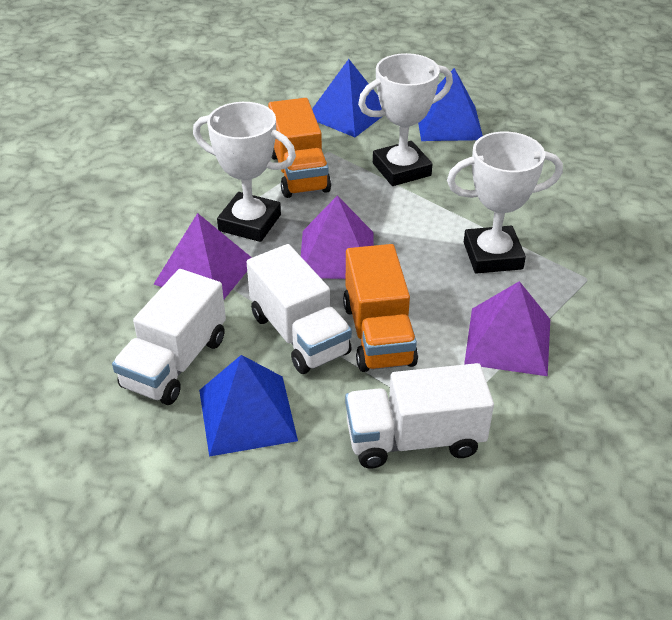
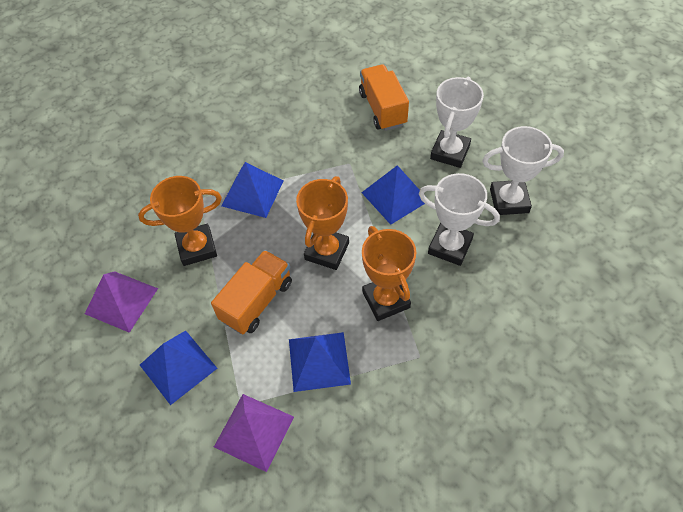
blue pyramid: [199,355,298,457] [312,59,383,137] [418,68,483,141] = 3 -> [140,330,218,405] [222,162,283,218] [289,332,351,392] [361,165,428,225] = 4
orange trophy: none = 0 -> [138,176,222,266] [296,176,349,270] [362,226,416,321] = 3
purple pyramid: [154,213,252,299] [301,196,374,279] [464,281,550,376] = 3 -> [85,271,158,333] [214,394,294,472] = 2
white truck: [112,269,226,405] [247,244,352,374] [345,363,494,468] = 3 -> none = 0

